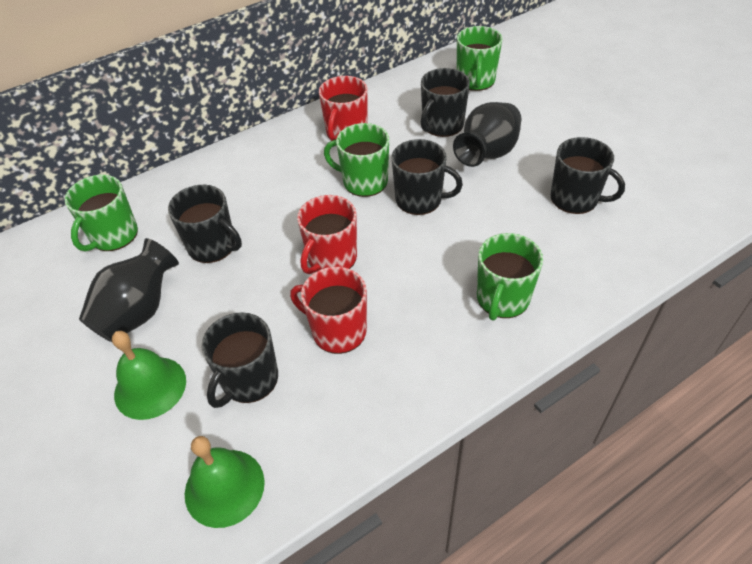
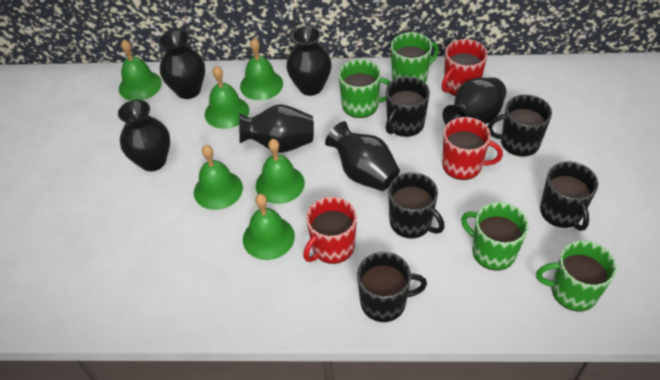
black vase: [79,238,179,342] [453,102,521,167] = 2 -> [118,100,170,171] [159,30,205,99] [239,104,314,153] [286,26,332,96] [325,121,400,191] [443,77,506,125] = 6
green bell: [112,331,186,420] [185,436,265,528] = 2 -> [119,40,162,101] [194,145,243,210] [205,66,249,129] [240,38,283,100] [243,194,295,260] [256,139,305,204] = 6

